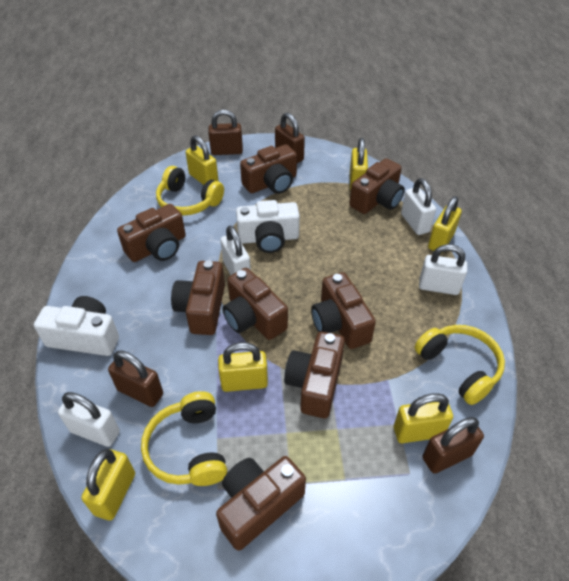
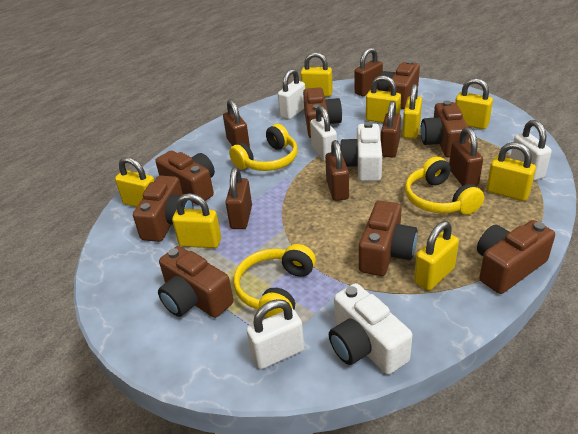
brown padlock: [108,351,163,407] [208,109,243,155] [275,113,305,163] [422,417,484,474] = 4 -> [223,99,250,148] [225,167,252,229] [325,140,349,201] [354,48,383,96] [381,101,401,158] [449,127,483,186] = 6
yellow padlock: [81,449,135,520] [186,135,218,185] [218,342,268,392] [350,138,368,190] [394,393,453,443] [428,196,462,253] = 6 -> [115,157,155,207] [172,193,221,248] [301,52,333,97] [366,75,401,123] [402,84,422,139] [414,221,459,291] [455,78,493,129] [487,142,536,201] = 8

